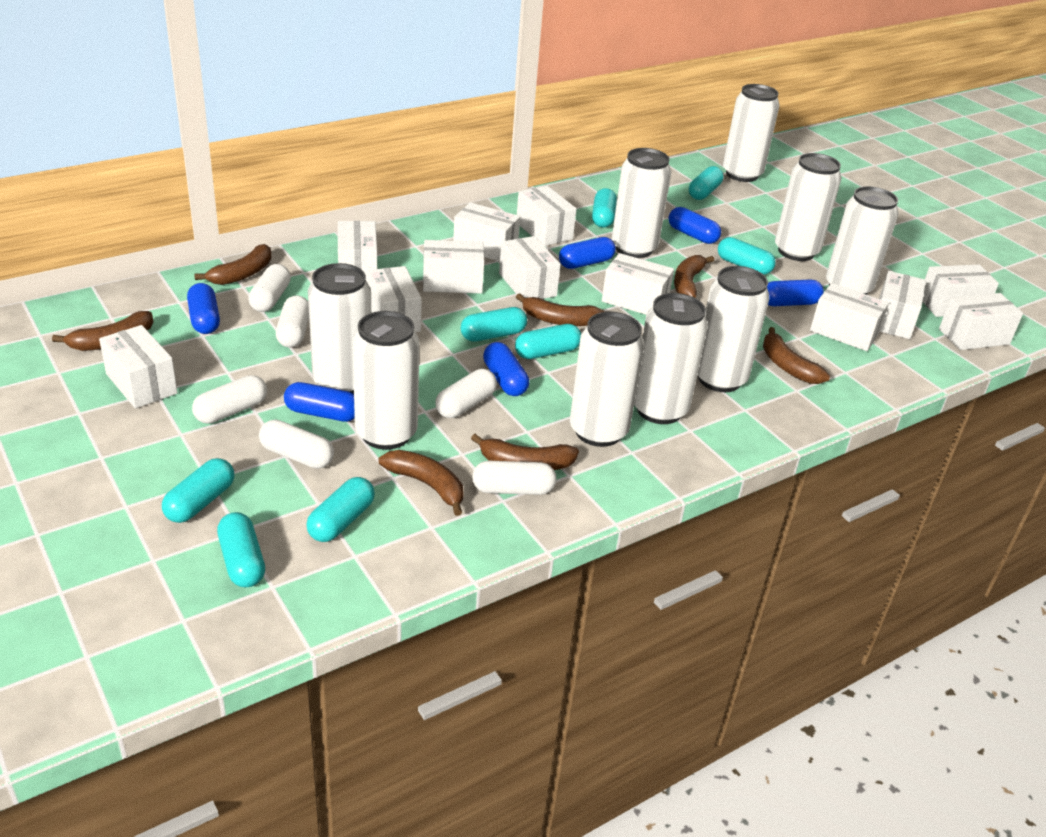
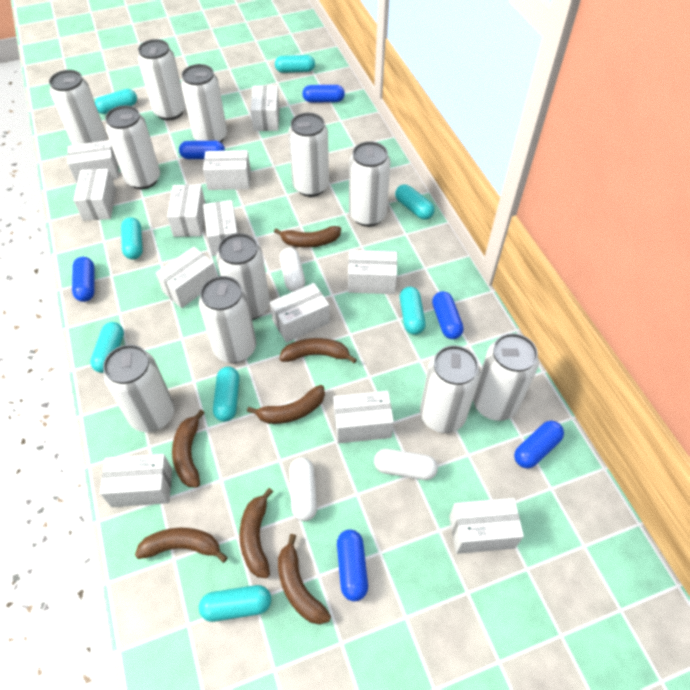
white can: [308,263,371,393] [353,311,419,450] [570,312,644,447] [612,148,671,258] [634,293,708,424] [697,266,770,392] [723,84,780,182] [775,153,841,261] [826,186,899,295] = 9 -> [49,70,106,145] [103,345,175,432] [105,105,160,189] [138,39,186,120] [181,64,227,142] [199,276,256,363] [216,233,270,320] [288,113,329,197] [349,141,391,227] [420,345,481,433] [473,333,539,421] = 11
white capsule: [192,375,267,424] [248,264,291,312] [259,420,334,469] [276,295,309,348] [435,369,497,418] [472,461,556,495] = 6 -> [280,248,305,292] [289,457,317,521] [374,449,438,480] = 3

